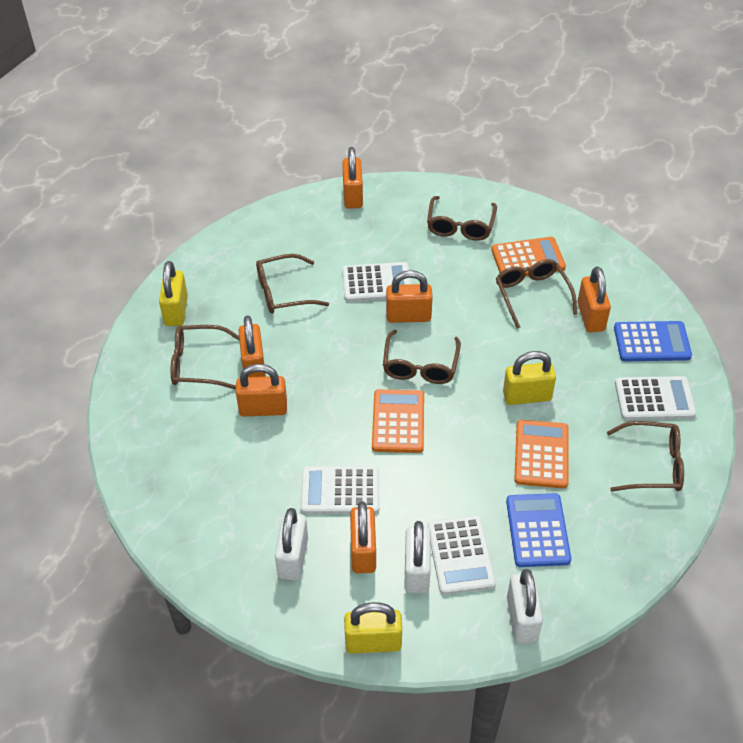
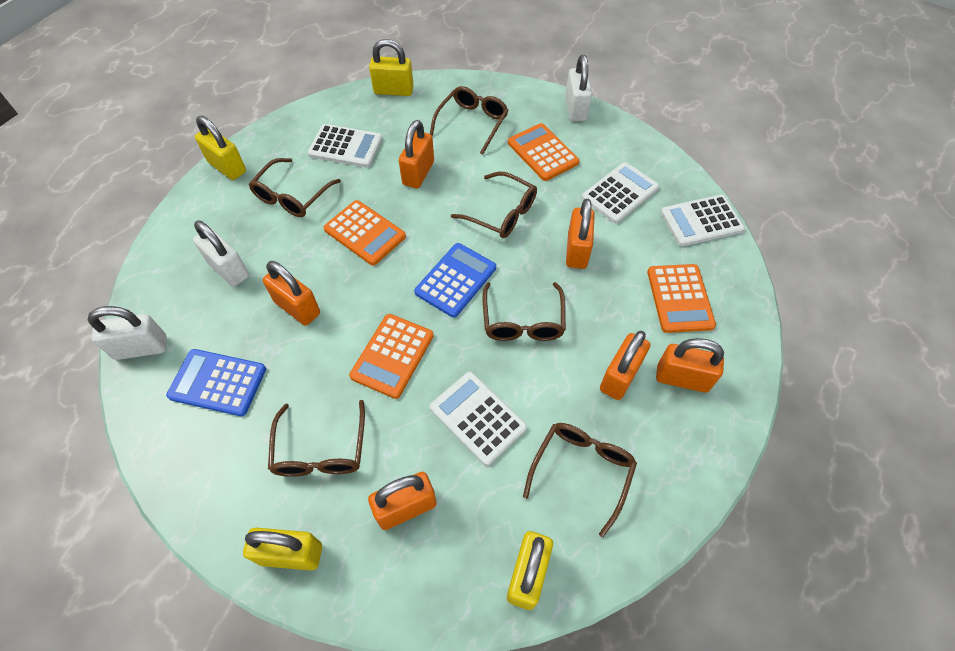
orange calculator: [372,389,424,453] [491,237,566,276] [514,420,569,489] = 3 -> [324,200,406,265] [349,314,434,399] [508,123,580,181] [647,264,716,333] = 4
yellow padlock: [159,261,188,326] [344,602,402,654] [503,351,556,405] = 3 -> [195,116,246,180] [243,528,322,571] [369,39,414,96] [507,531,553,610] = 4

